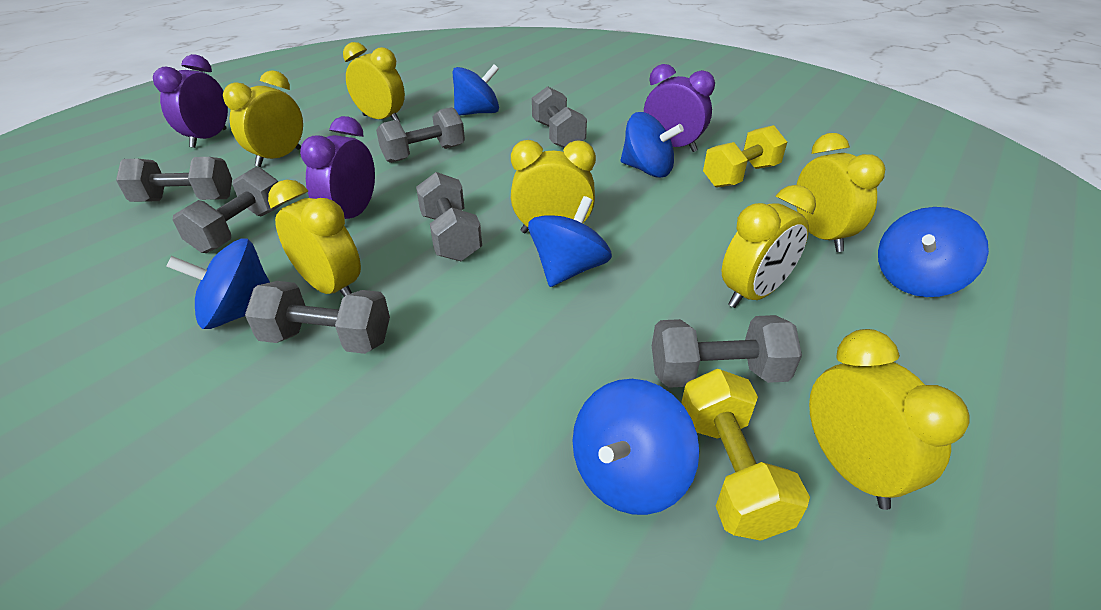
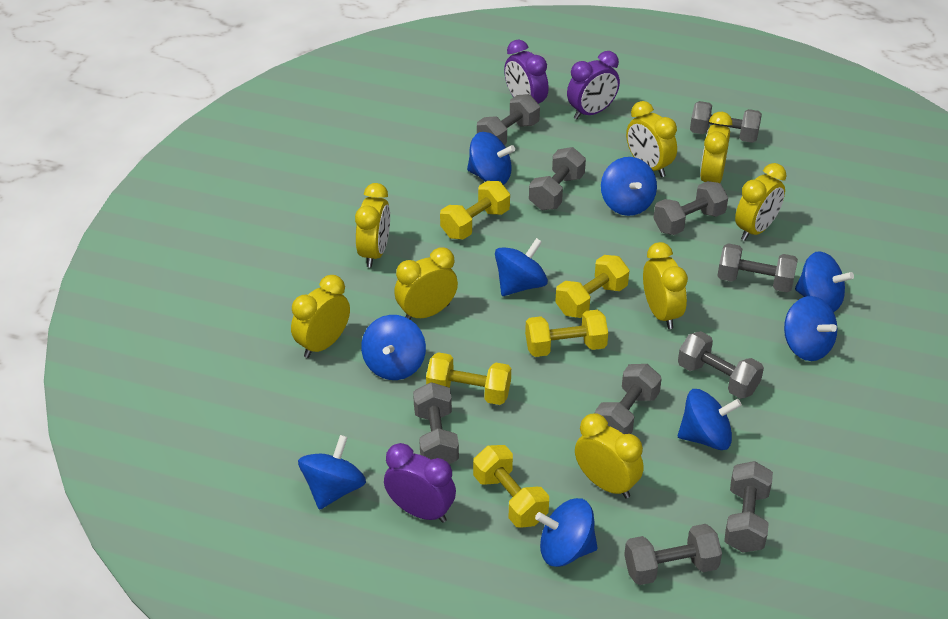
blue spinning top: [166,238,270,329] [453,64,499,116] [528,196,612,287] [573,379,699,515] [621,112,684,178] [878,207,989,297] = 6 -> [298,435,366,510] [361,315,426,380] [467,132,515,185] [495,238,548,296] [535,498,597,567] [601,157,657,216] [678,389,742,450] [784,296,837,361] [795,251,854,312] = 9
grey dumbbell: [116,157,232,202] [173,167,283,253] [245,281,390,354] [376,107,465,163] [416,172,482,261] [532,86,587,148] [652,315,802,388] = 7 -> [413,382,459,464] [477,94,540,145] [529,147,586,210] [595,364,662,434] [624,524,722,585] [653,181,728,235] [678,331,764,399] [690,101,762,143] [717,243,798,292] [724,461,773,553] = 10
yellow clock: [223,70,303,167] [268,180,361,297] [343,42,405,122] [511,140,596,233] [722,185,816,308] [796,133,885,252] [809,329,969,510] = 7 -> [291,275,350,358] [355,183,390,267] [394,247,458,319] [575,413,644,499] [626,101,677,177] [643,242,688,329] [700,112,732,183] [735,163,787,241] = 8
yellow dumbbell: [681,369,810,541] [703,125,787,188] = 2 -> [426,352,511,405] [440,181,510,240] [473,445,549,528] [525,310,608,357] [555,255,629,318] = 5

